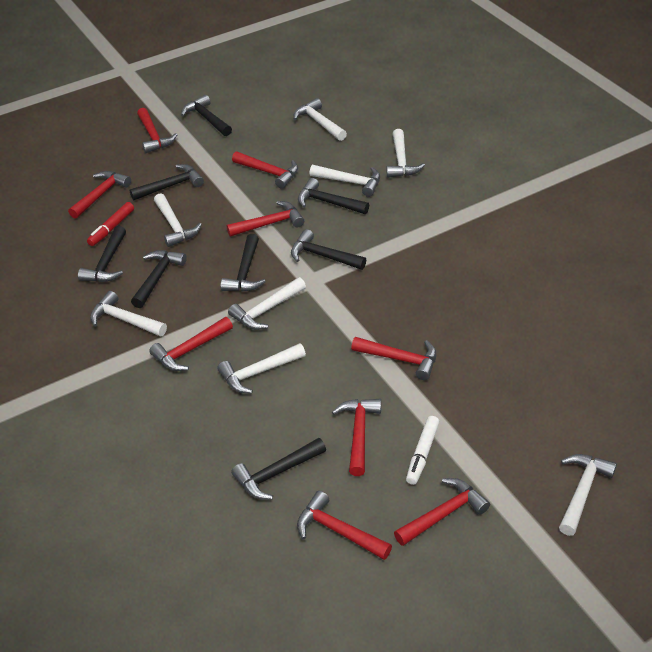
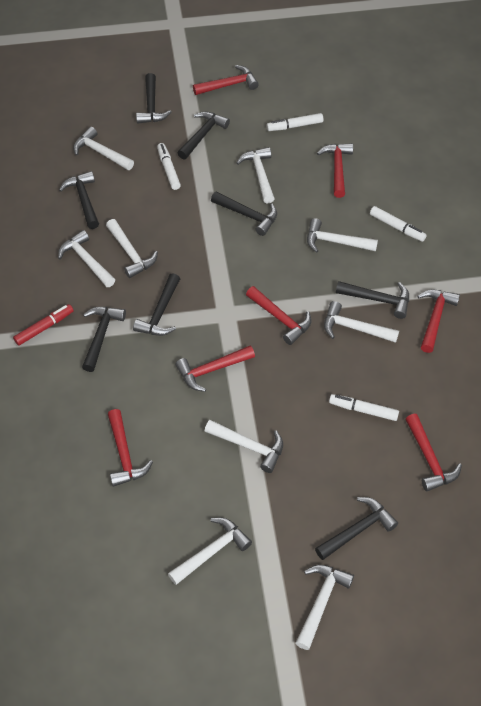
red hammer: [68,171,131,219] [137,108,177,153] [149,317,233,371] [226,201,304,237] [232,151,298,189] [297,491,392,560] [332,399,381,476] [351,337,437,380] [394,478,490,546] = 9 -> [108,409,153,487] [175,345,255,392] [193,65,259,95] [246,286,311,345] [317,143,353,198] [406,414,462,491] [418,289,460,353] = 7
white hammer: [90,291,167,337] [154,193,202,247] [217,343,306,394] [228,277,306,330] [293,98,347,141] [310,165,380,197] [386,129,425,178] [559,454,617,536] = 8 -> [58,230,115,287] [73,127,134,170] [106,219,158,278] [168,518,252,585] [205,420,283,473] [236,147,275,203] [296,565,354,650] [307,218,378,253] [324,301,399,343] = 9
white marker: [406,416,439,485] = 1 -> [157,143,181,190] [267,113,324,131] [329,394,399,421] [370,206,427,242] = 4

